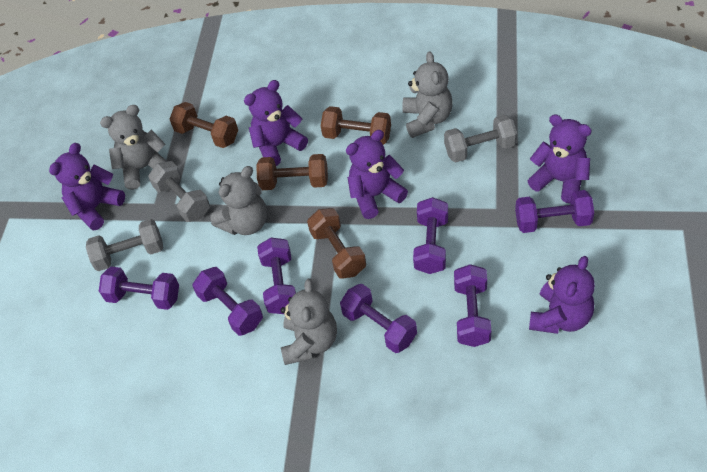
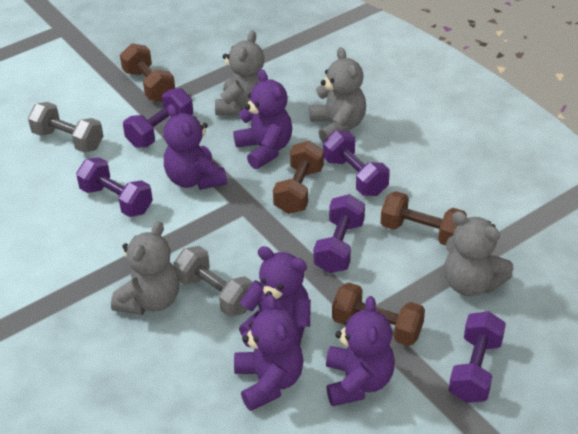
grey dumbbell: [86,219,163,271] [148,161,210,222] [444,115,517,162] = 3 -> [28,102,103,153] [173,246,253,317] = 2
purple dumbbell: [99,267,179,310] [193,267,263,336] [257,237,296,314] [340,284,417,353] [413,197,448,274] [454,264,491,347] [515,190,594,233] = 7 -> [76,157,153,217] [123,88,193,148] [314,194,365,273] [323,131,390,196] [449,311,506,403] = 5

